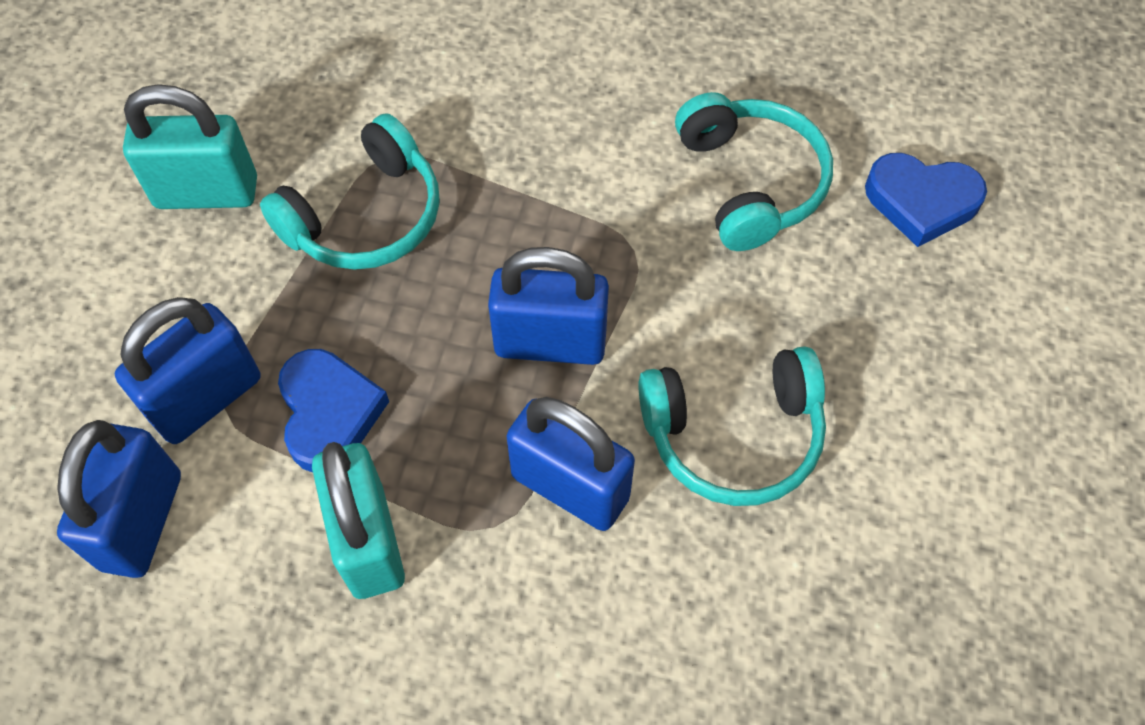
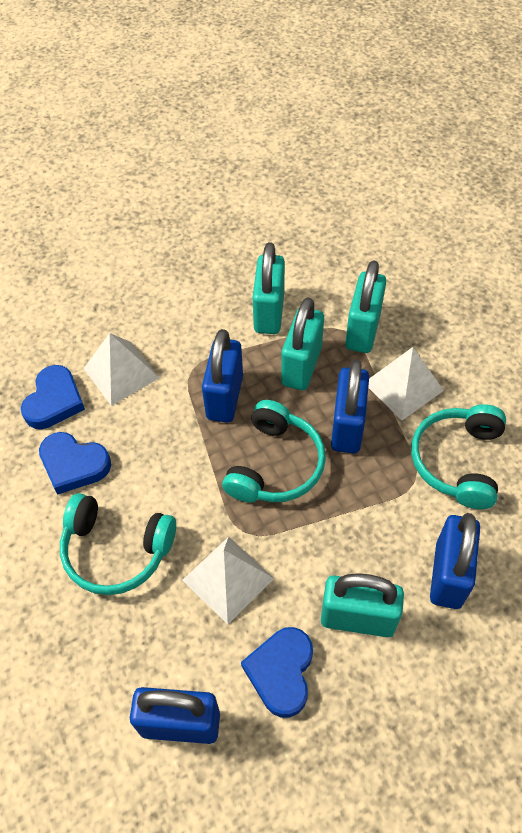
blue heart: [278,349,389,472] [865,153,987,247] = 2 -> [21,365,85,429] [39,432,111,495] [241,627,313,718] = 3
turquoise padlock: [123,84,257,209] [312,442,405,599] = 2 -> [252,242,285,334] [281,297,324,390] [321,573,404,637] [345,260,386,353] = 4
white pyramid: none = 0 -> [83,333,159,406] [183,537,274,625] [368,347,444,420] = 3

